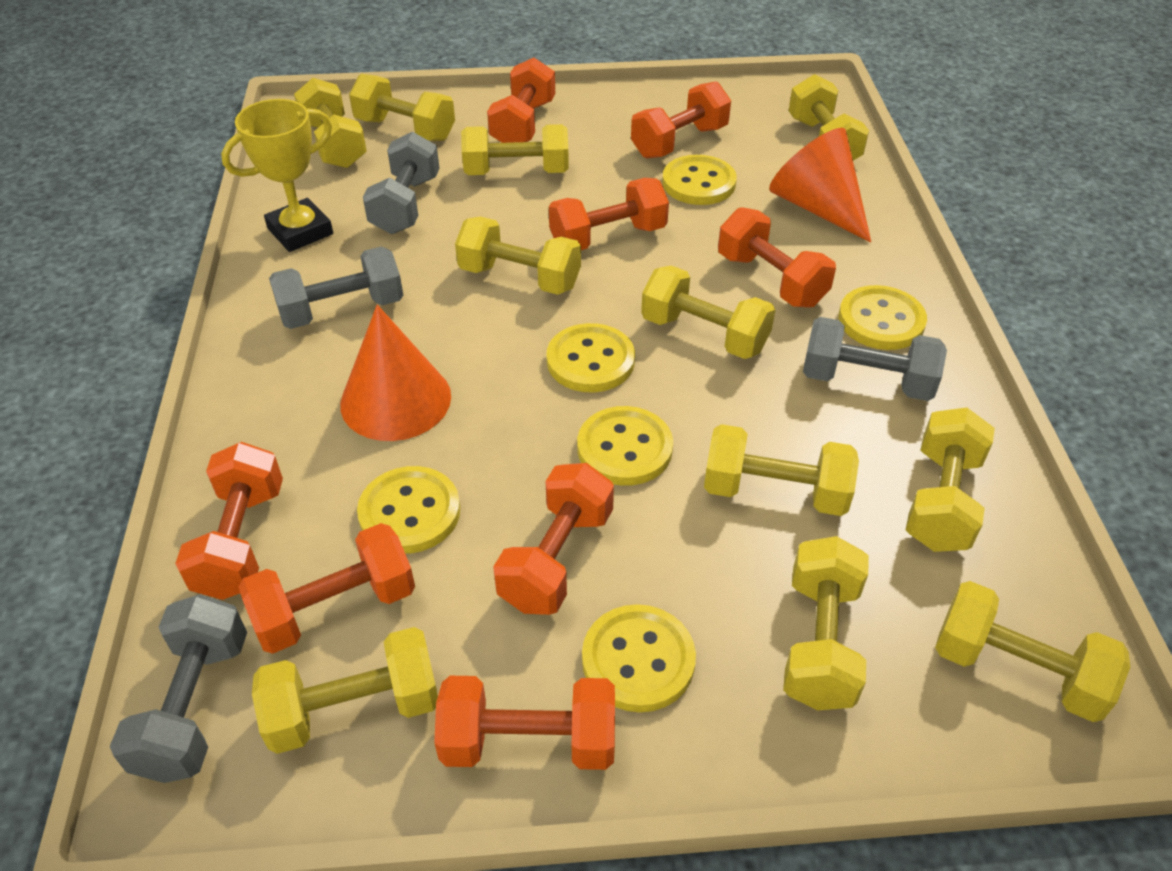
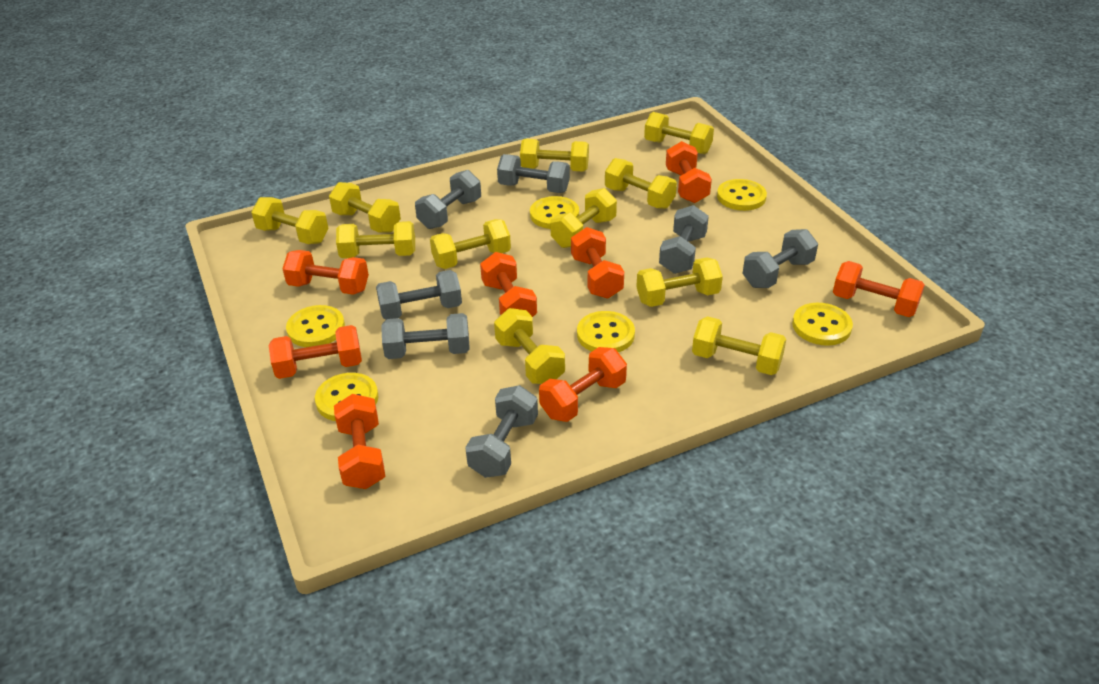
grey dumbbell: [110,594,247,783] [269,246,403,329] [363,132,440,234] [803,317,947,401] = 4 -> [376,270,462,320] [381,313,470,359] [415,170,481,229] [465,385,538,478] [497,154,570,193] [659,205,709,274] [742,229,818,288] = 7
orange cone: [340,305,451,441] [769,128,871,242] = 2 -> none = 0
yellow trophy: [221,99,333,252] = 1 -> none = 0

